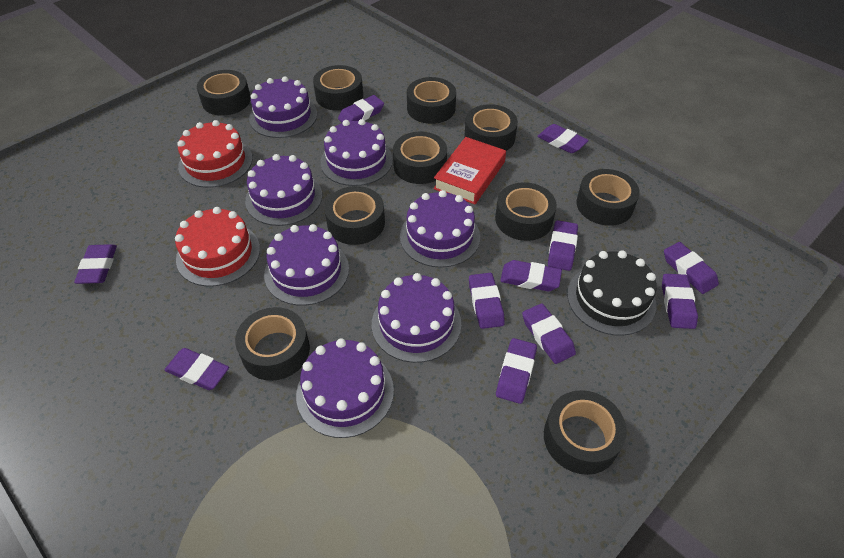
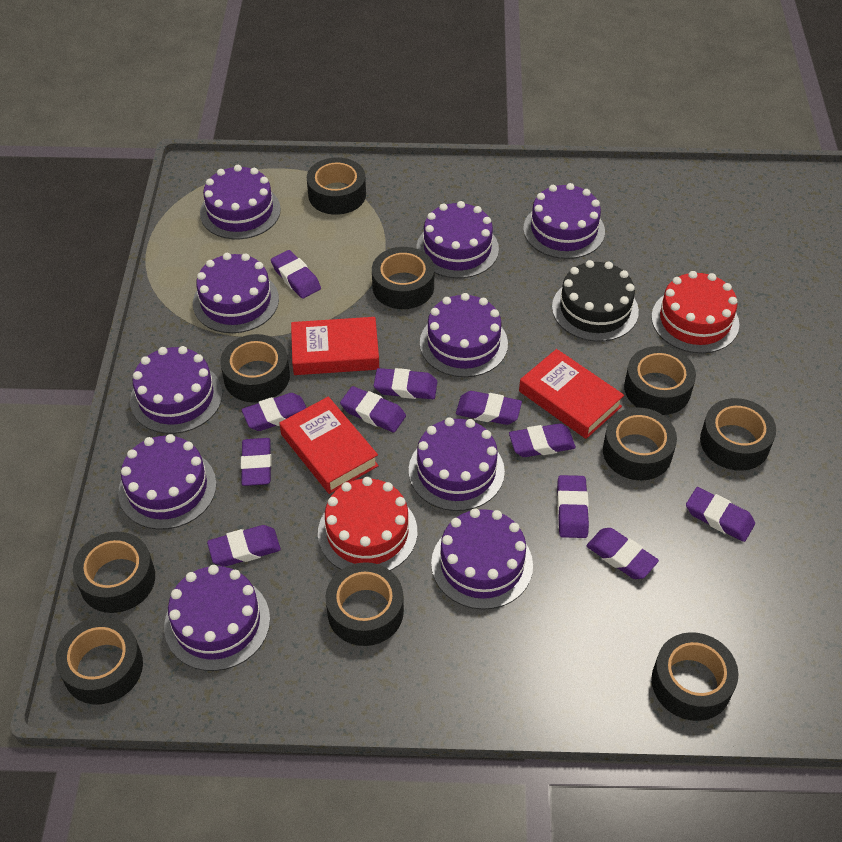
purple cake: [245,154,322,226] [249,76,317,138] [264,224,349,306] [296,338,394,438] [320,119,393,186] [372,273,461,363] [400,190,480,268] = 7 -> [118,434,216,530] [130,346,223,434] [164,565,270,671] [193,253,279,333] [200,165,281,239] [409,417,505,511] [416,201,499,278] [420,293,508,377] [431,508,533,610] [523,183,605,259] = 10
red book: [434,137,506,204] = 1 -> [280,397,379,494] [291,317,379,375] [519,349,624,439] = 3

